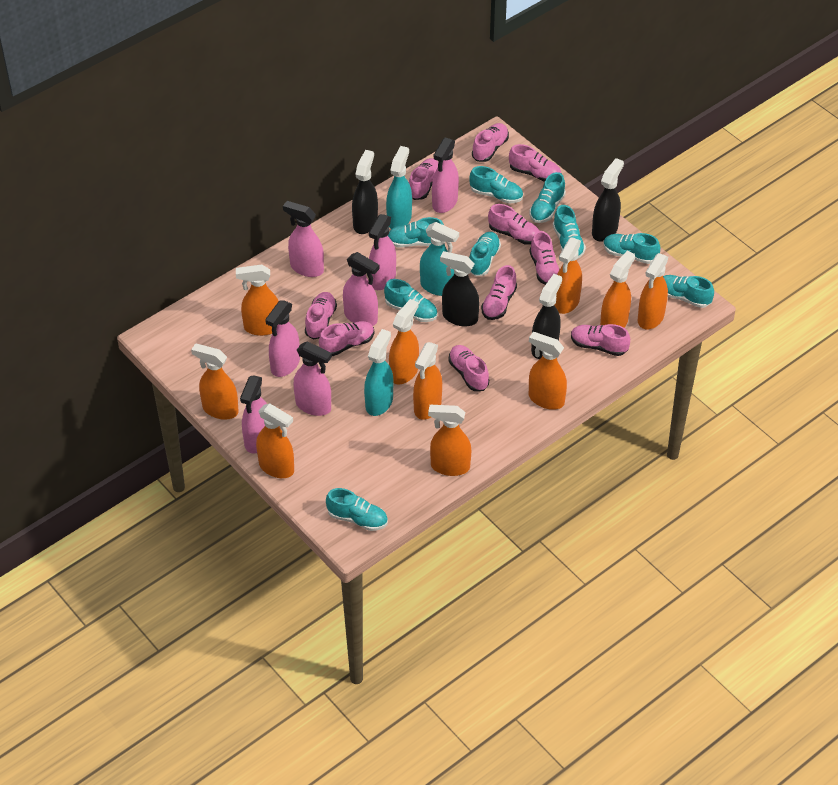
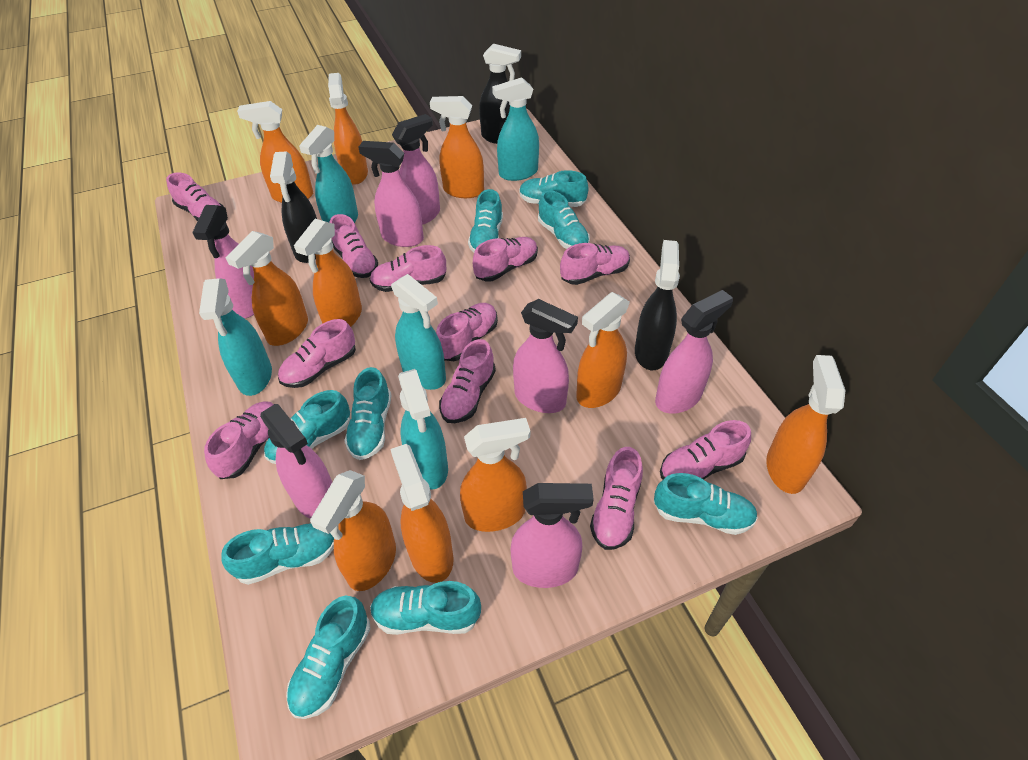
black spray bottle: [352,150,378,234] [440,251,479,326] [531,274,562,359] [592,158,624,242] = 4 -> [270,151,317,263] [479,43,521,144] [635,240,680,370] = 3
pink shoe: [305,292,337,340] [319,321,374,356] [409,158,438,200] [448,345,489,391] [472,123,509,162] [481,265,517,320] [488,204,539,245] [509,144,561,182] [529,231,560,285] [571,324,630,356] = 10 -> [166,173,224,221] [204,401,274,479] [278,319,356,388] [330,214,378,278] [370,245,446,292] [436,303,498,361] [439,339,496,423] [473,237,538,282] [560,243,630,285] [590,447,643,550] [660,420,751,480] = 11
turquoise spray bottle: [364,329,393,416] [386,146,412,229] [420,222,459,296] = 3 -> [199,278,272,396] [299,125,358,223] [391,274,446,390] [398,369,448,490] [492,77,539,181] = 5

